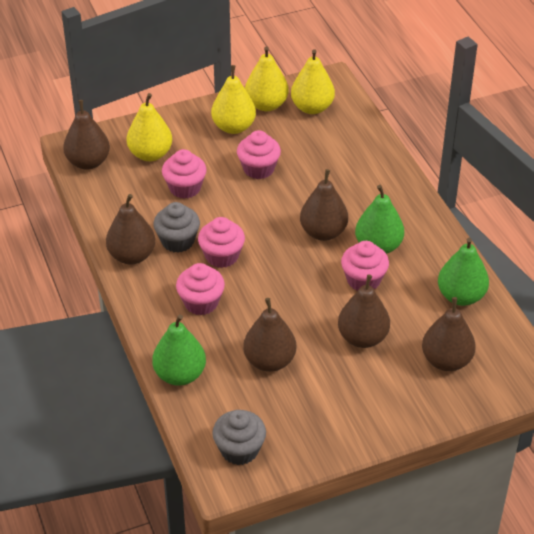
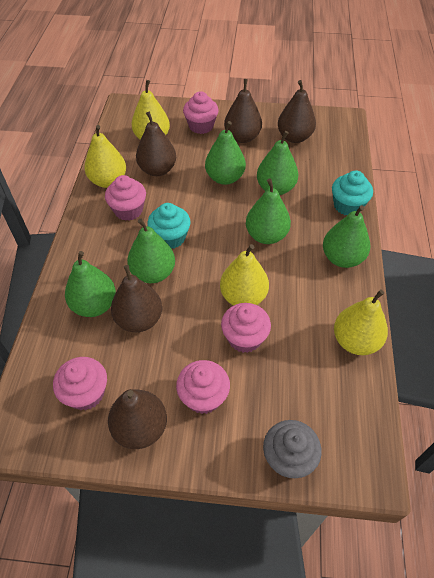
brown pear: [63,100,110,169] [106,194,155,265] [243,298,296,372] [300,169,348,241] [338,274,390,348] [422,297,476,371] = 6 -> [108,389,167,449] [111,265,162,332] [136,111,176,176] [224,79,262,143] [278,80,316,143] = 5
green pear: [152,314,206,386] [355,185,404,254] [438,238,489,306] = 3 -> [65,251,116,317] [127,219,175,283] [205,121,246,185] [246,178,291,244] [257,131,298,195] [323,205,370,268] = 6
grey cupcake: [153,202,200,253] [212,410,266,465] = 2 -> [263,420,322,478] = 1
turquoise cupcake: none = 0 -> [147,203,191,249] [332,171,373,215] = 2

